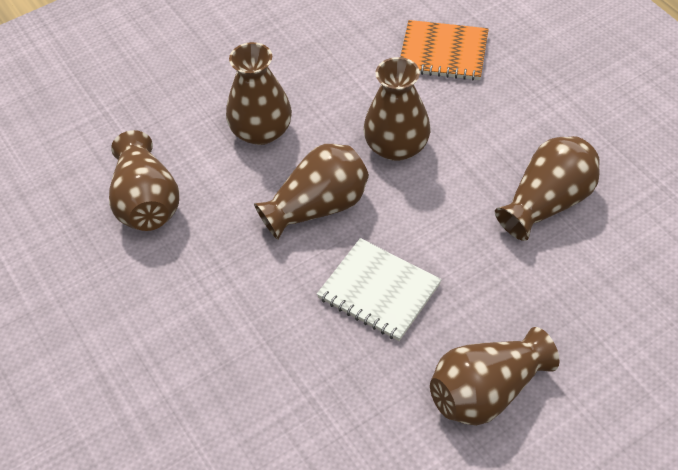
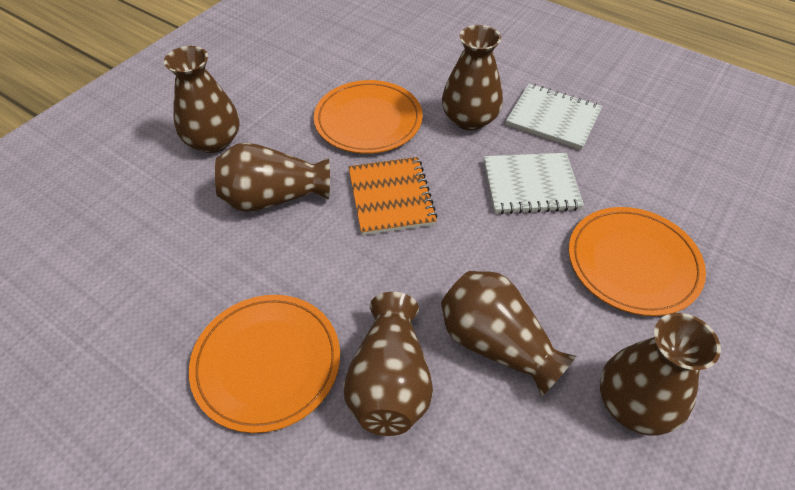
orange plate: none = 0 -> [189,295,340,433] [314,80,423,154] [569,207,706,316] = 3
white notebook: [317,238,442,341] = 1 -> [484,153,584,214] [506,83,602,150] = 2

